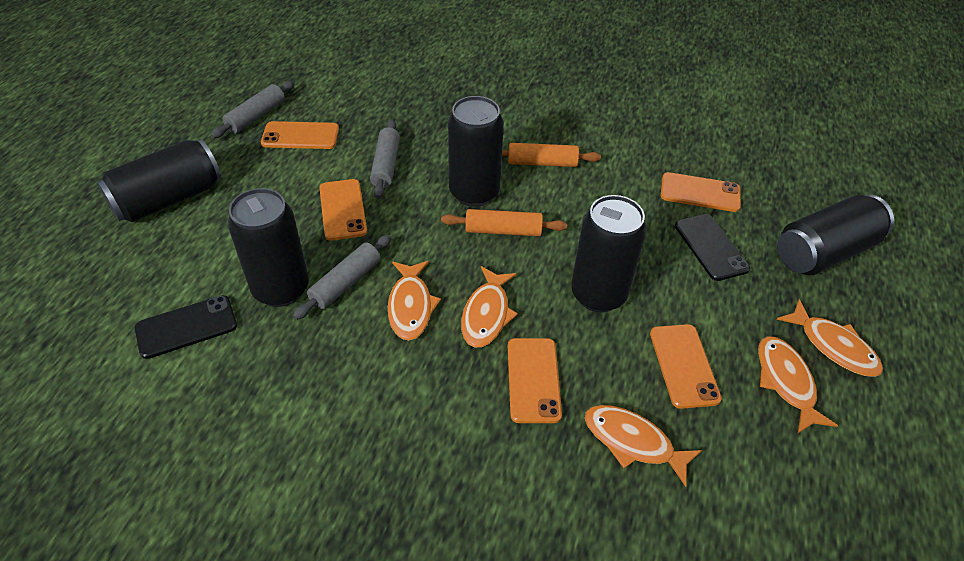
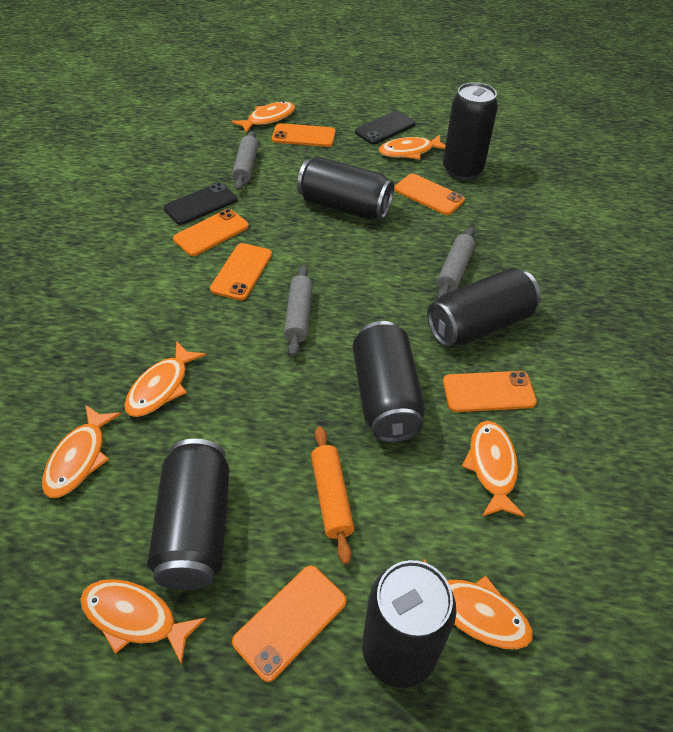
black can: [97,139,221,222] [228,188,309,307] [448,96,504,207] [571,195,647,313] [777,195,894,275] = 5 -> [147,439,230,590] [297,156,394,220] [353,321,426,442] [362,560,456,688] [427,268,541,347] [443,82,498,180] = 6
orange fish: [388,261,441,340] [461,266,518,347] [585,405,702,487] [758,336,838,433] [777,299,883,377] = 5 -> [42,405,121,498] [80,579,206,665] [124,341,206,417] [232,101,295,133] [379,134,445,160] [423,559,533,649] [462,421,525,517] = 7
orange phone: [261,121,339,149] [319,179,367,241] [508,338,562,423] [650,324,722,409] [661,172,741,212] = 5 -> [173,209,249,256] [210,243,272,300] [232,565,346,682] [272,123,335,147] [394,174,465,215] [443,371,537,412] = 6
orange rolling pin: [441,209,567,236] [502,143,601,167] = 2 -> [311,426,354,564] = 1

